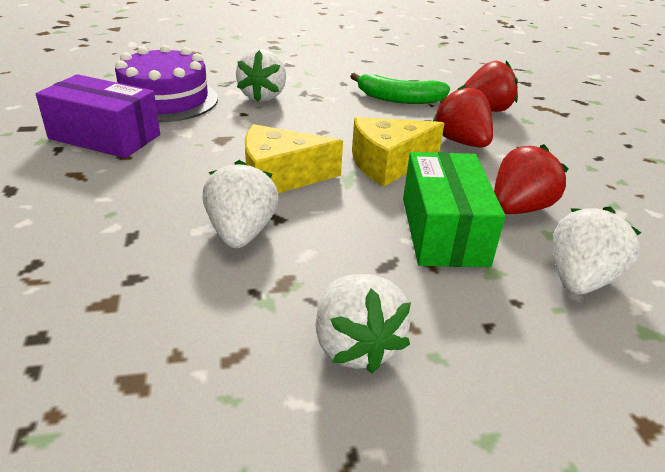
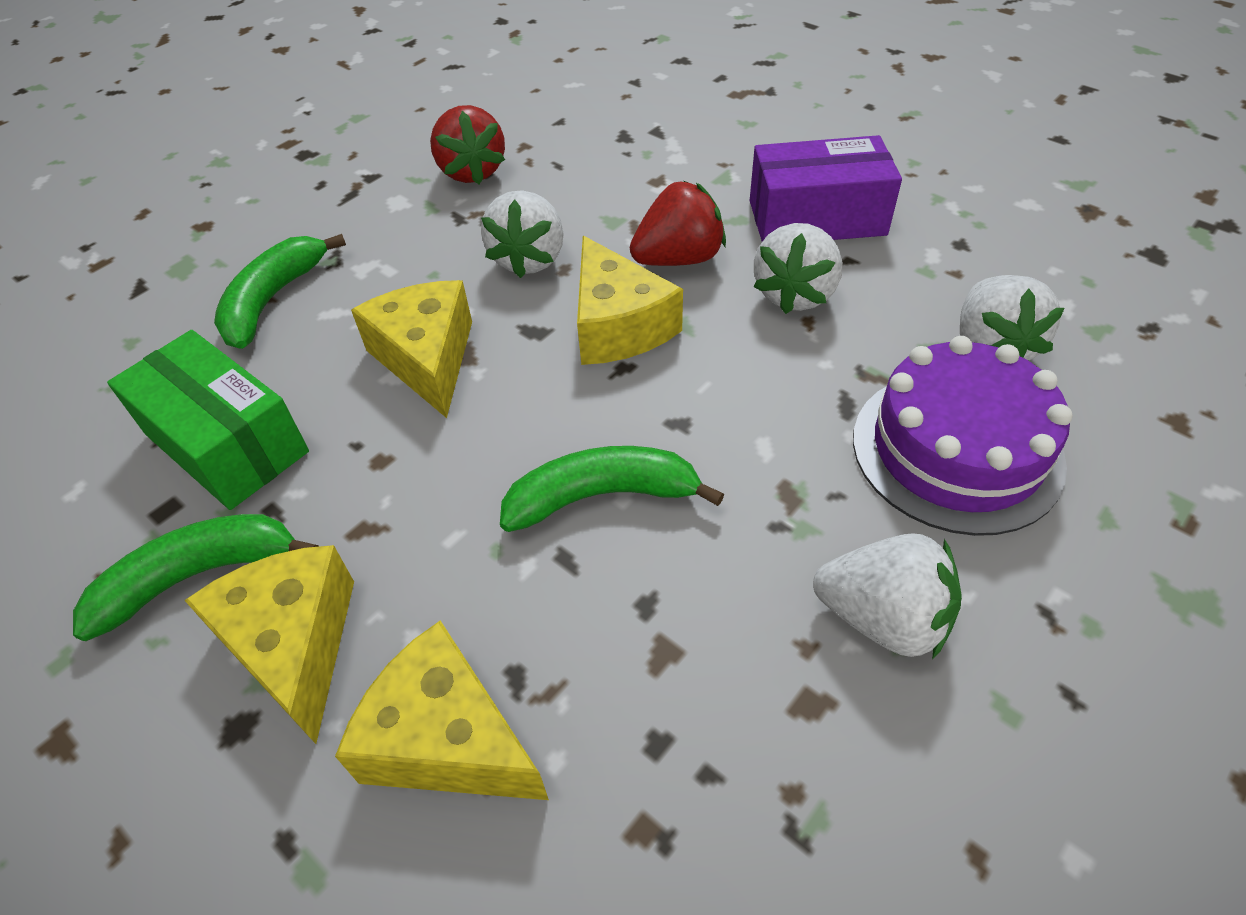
green banana: [350,73,450,104] = 1 -> [73,514,319,641] [214,234,346,349] [500,446,724,532] = 3
red strawberry: [433,85,493,148] [464,61,518,112] [494,144,569,214] = 3 -> [430,105,505,184] [630,181,726,266] = 2
yellow cheese: [245,124,343,193] [352,117,445,186] = 2 -> [184,545,354,744] [335,620,549,800] [351,280,472,418] [577,236,683,365] = 4

